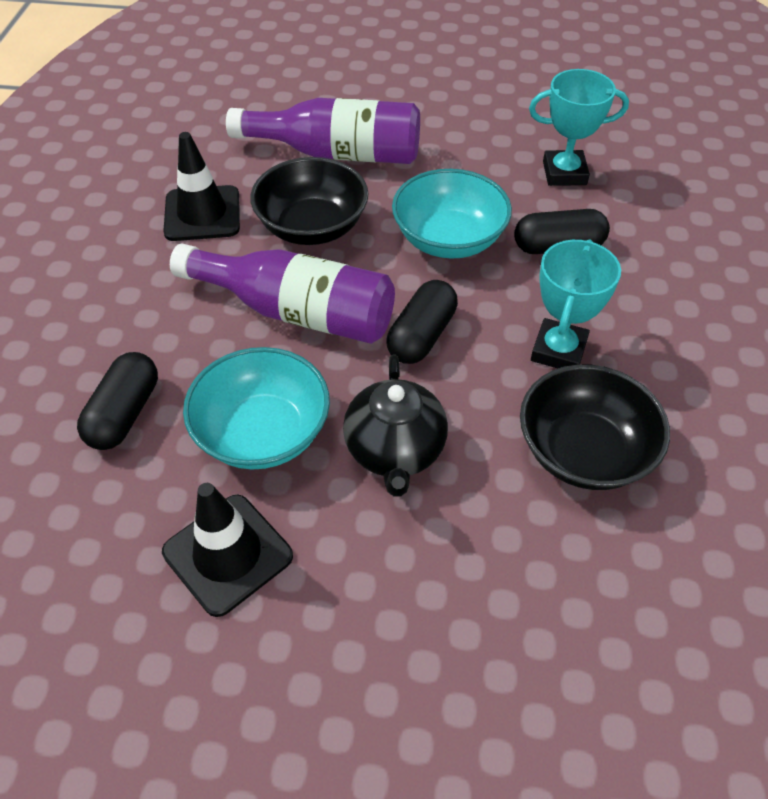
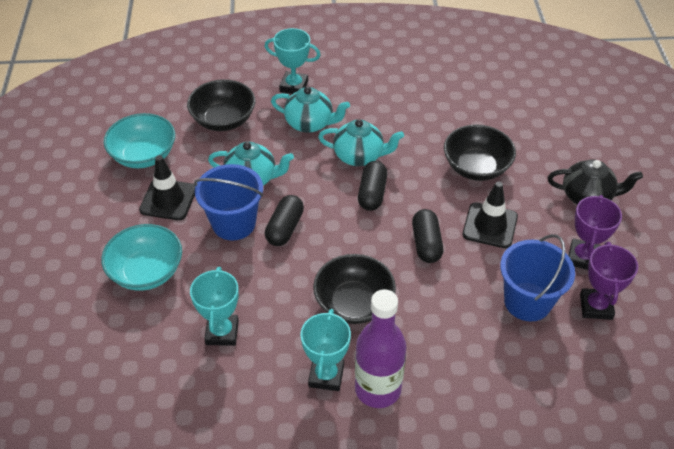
black bowl: [250,157,368,245] [520,365,670,490] = 2 -> [187,79,255,131] [313,254,396,324] [444,124,516,181] = 3
blue bucket: none = 0 -> [194,164,264,240] [500,234,575,321] = 2
purple bottle: [170,244,395,344] [226,98,420,164] = 2 -> [355,289,407,408] = 1
purple trophy: none = 0 -> [569,195,622,270] [580,242,638,320] = 2
turquoise teapot: none = 0 -> [208,142,294,186] [271,87,350,133] [318,119,404,166] = 3
turquoise trophy: [529,69,629,186] [531,239,621,368] = 2 -> [190,267,239,346] [265,28,320,94] [301,309,351,391] = 3

